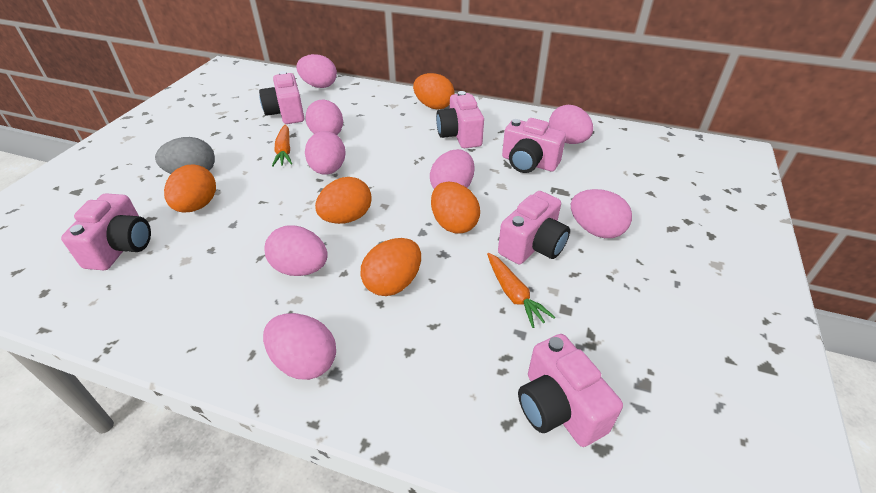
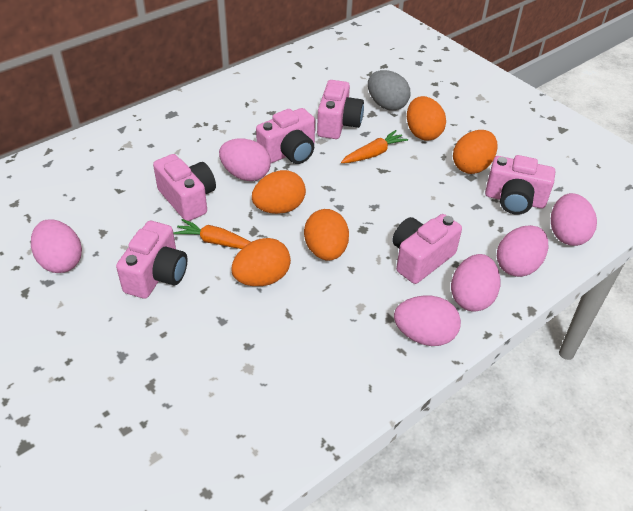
pink egg: [263,313,336,380] [264,225,328,276] [297,54,337,88] [305,100,343,135] [305,131,345,175] [430,149,474,189] [549,105,593,144] [571,189,632,238] = 8 -> [31,219,82,273] [219,138,271,181] [394,296,461,346] [451,254,500,312] [497,225,548,277] [551,193,597,246] = 6

